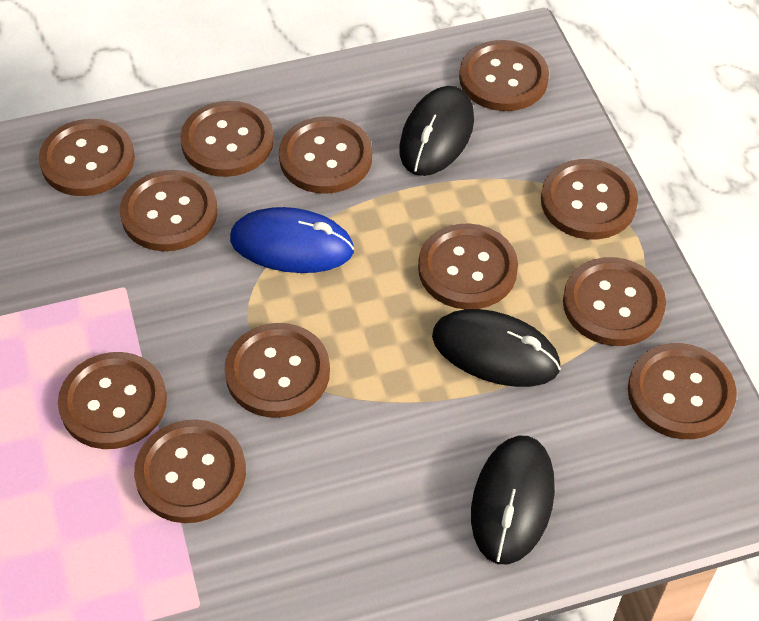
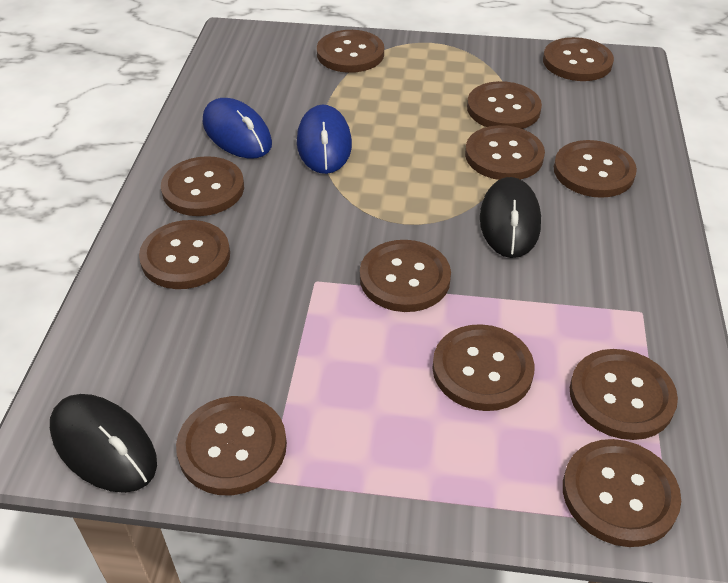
black mouse: [399,86,474,176] [432,309,561,387] [471,436,555,564] = 3 -> [50,394,157,493] [480,177,541,258] = 2
blue mouse: [230,207,354,273] = 1 -> [203,98,272,158] [297,105,352,174] = 2

